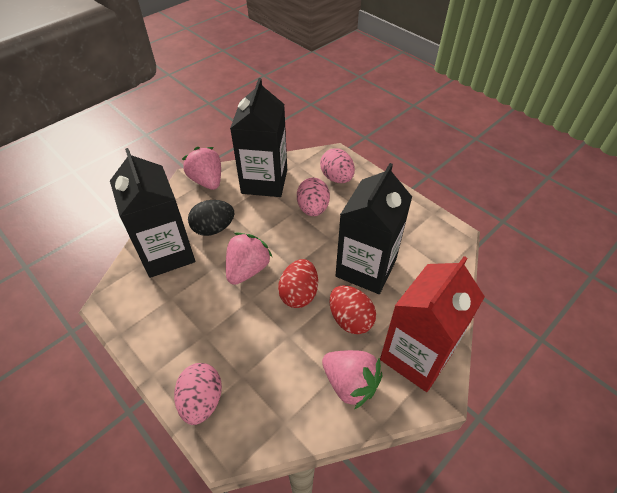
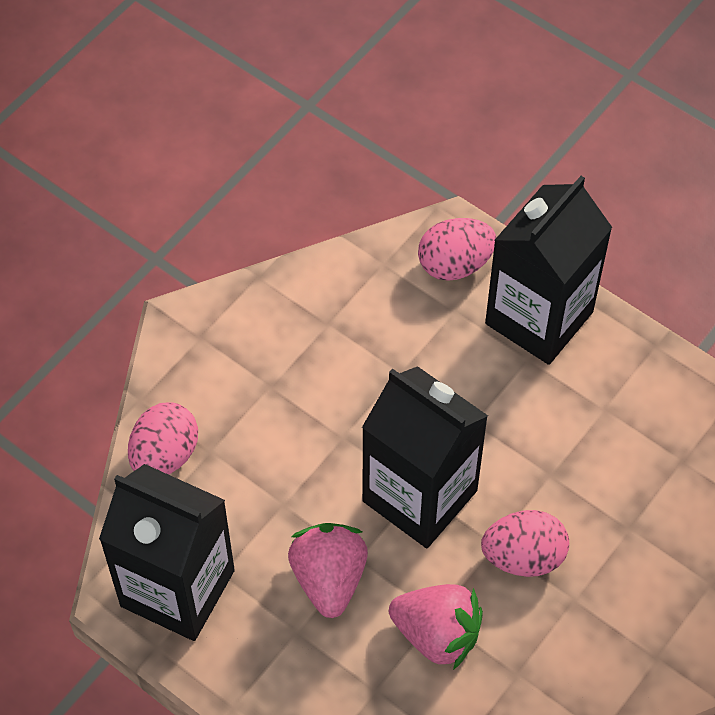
black egg: [188,200,235,236] = 1 -> none = 0
pink strawberry: [182,147,221,190] [226,233,272,285] [322,350,383,409] = 3 -> [288,523,368,618] [389,584,483,670] = 2
red carton: [380,256,485,392] = 1 -> none = 0
red egg: [278,259,318,308] [329,285,376,334] = 2 -> none = 0

